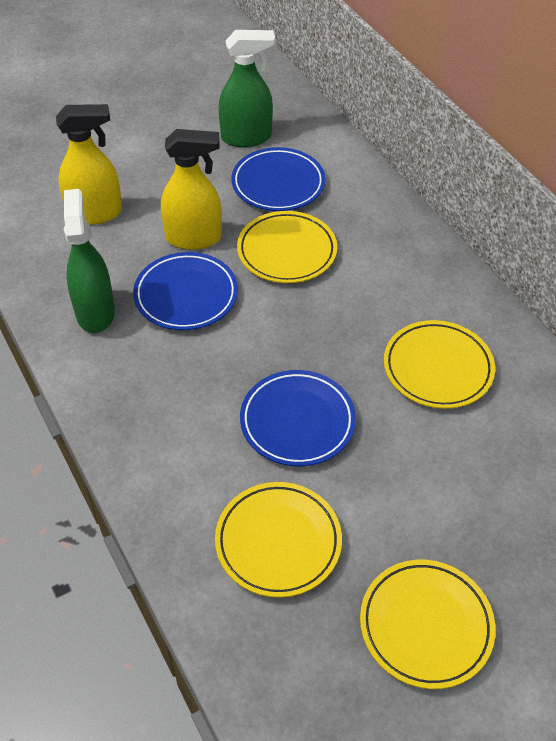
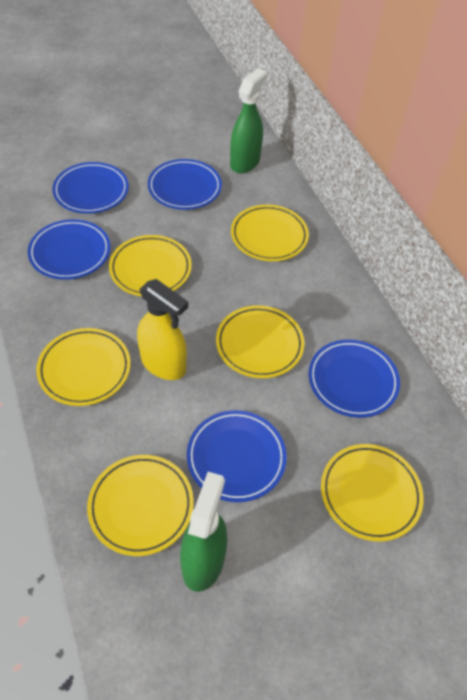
blue plate: [133,252,238,330] [231,147,325,211] [240,370,356,466] = 3 -> [28,219,111,280] [52,162,129,214] [148,159,222,210] [187,410,287,502] [309,340,400,418] = 5
yellow plate: [215,482,342,598] [237,211,337,283] [360,560,496,689] [384,320,495,409] = 4 -> [36,328,131,406] [87,455,194,556] [109,235,192,296] [216,305,304,378] [231,205,309,261] [321,444,424,542] = 6
yellow spray bottle: [56,104,122,225] [161,129,222,250] = 2 -> [137,279,188,380] = 1

